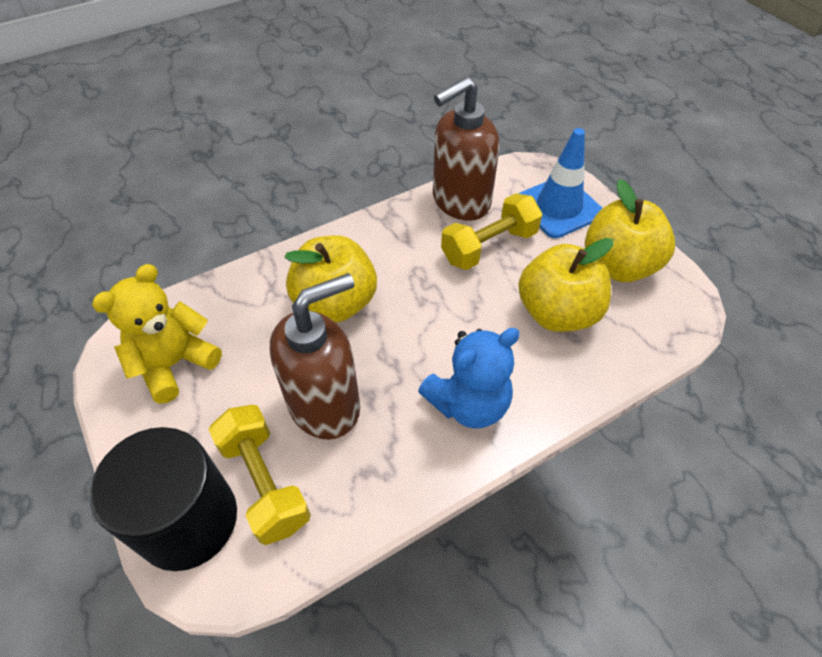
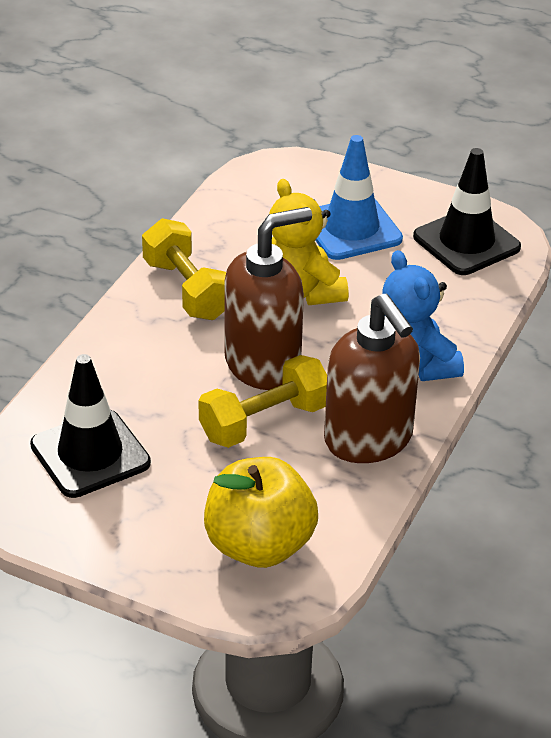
black cylinder: [90,427,237,571] = 1 -> none = 0
black traffic cone: none = 0 -> [30,354,151,498] [413,148,521,275] = 2
yellow apple: [284,235,377,323] [518,238,613,332] [585,179,675,282] = 3 -> [204,457,318,568] = 1

